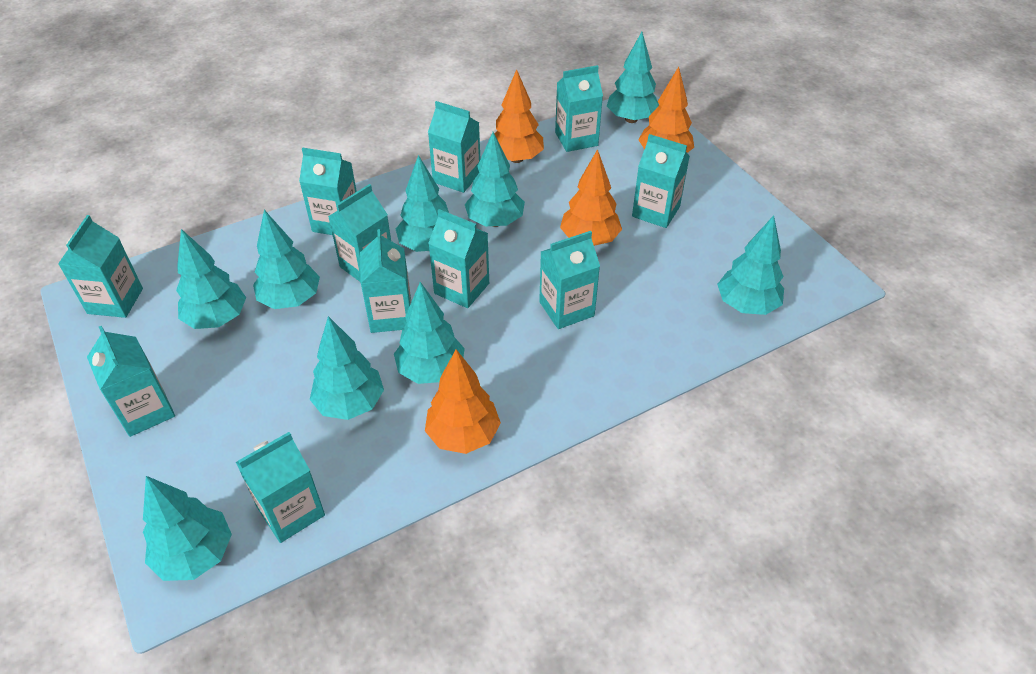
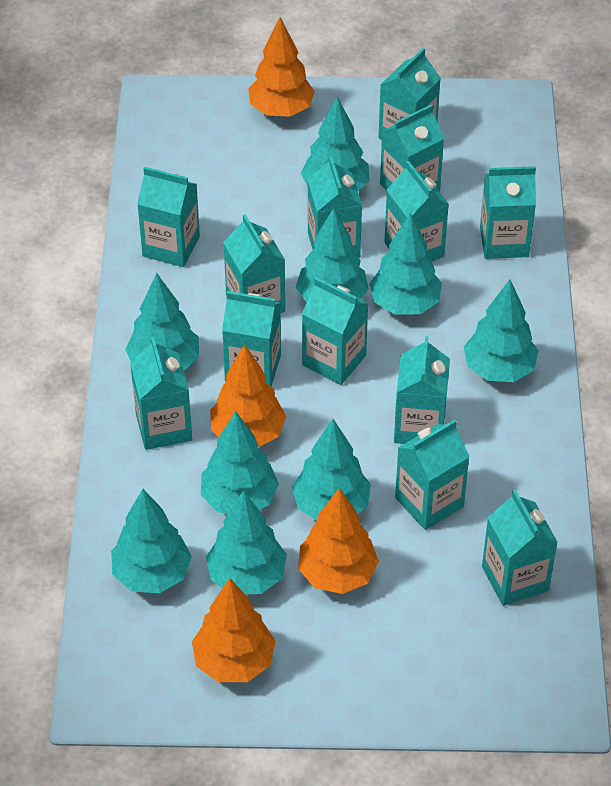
turquoise carton: [58,215,143,318] [87,326,175,437] [236,432,325,543] [299,148,357,235] [328,184,391,282] [360,229,411,333] [428,101,480,193] [428,209,489,308] [539,231,600,329] [555,65,603,152] [632,134,690,228] = 11 -> [130,337,192,450] [137,167,200,267] [222,291,281,387] [223,214,285,313] [302,277,369,385] [308,155,362,258] [379,48,441,140] [380,104,444,192] [385,161,449,261] [394,336,450,444] [395,419,470,530] [480,166,536,259] [482,489,557,606] = 13

